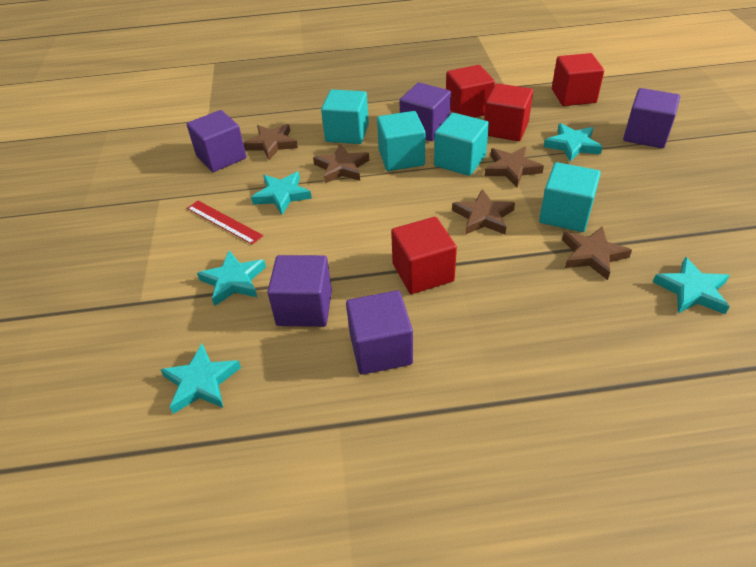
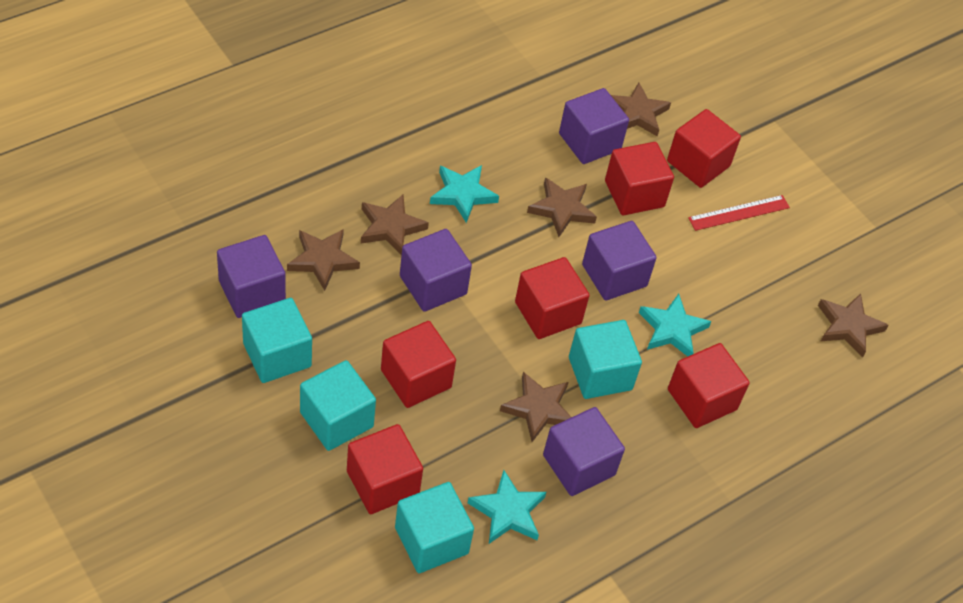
brown star: [243,124,298,160] [313,144,369,183] [452,189,515,235] [484,147,544,187] [562,226,632,280] = 5 -> [287,229,360,291] [361,195,429,255] [500,372,571,442] [527,177,597,237] [611,83,671,136] [818,293,889,358] = 6
red cube: [391,217,457,294] [446,65,495,118] [484,83,533,141] [552,53,604,106] = 4 -> [347,424,423,514] [381,321,456,408] [515,257,590,339] [605,142,674,215] [667,109,741,188] [668,343,750,428] = 6
turquoise star: [161,344,241,414] [197,251,266,306] [251,172,312,215] [544,123,603,162] [653,257,730,314] = 5 -> [430,165,499,223] [468,470,546,544] [639,294,711,356] = 3

